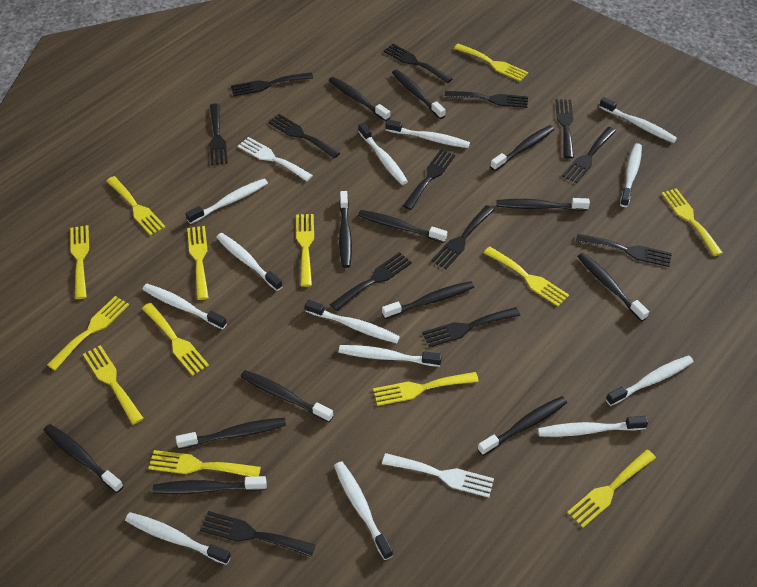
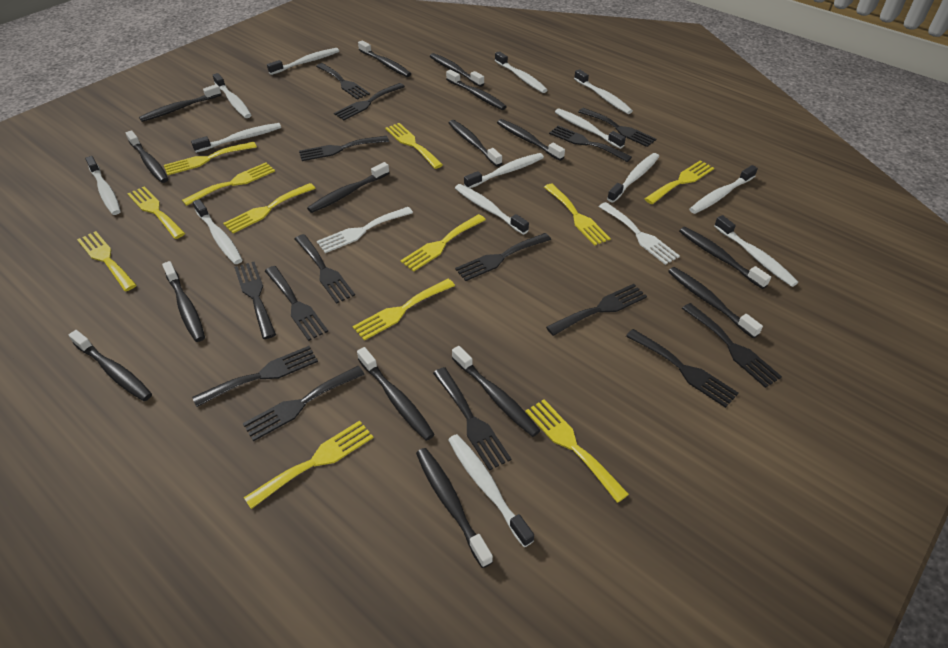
black fork: [200,511,316,557] [209,103,228,165] [231,72,313,96] [268,114,340,158] [330,252,412,311] [383,44,453,83] [403,149,455,210] [422,307,520,347] [431,205,494,269] [445,91,528,108] [555,99,574,159] [562,127,616,183] [576,234,672,267] = 13 -> [192,346,318,407] [234,262,276,339] [243,366,365,441] [265,266,328,341] [295,234,355,304] [299,136,389,161] [316,63,370,100] [334,83,405,120] [433,367,511,471] [455,233,551,281] [546,284,647,336] [549,125,632,162] [578,108,656,147] [626,329,739,408] [682,303,782,388] = 15
black toothbrush: [44,424,124,493] [153,476,267,494] [176,418,286,449] [240,370,333,422] [329,77,390,121] [339,191,352,268] [358,210,447,243] [382,281,474,319] [392,69,446,119] [478,396,567,456] [490,125,554,171] [496,198,590,211] [577,253,649,322] = 13 -> [68,330,152,401] [126,130,168,183] [139,84,221,122] [162,261,205,342] [307,162,389,213] [357,347,435,441] [358,40,411,77] [416,448,493,568] [430,53,484,87] [446,70,507,110] [449,120,502,167] [452,346,541,437] [497,119,565,161] [668,267,763,338] [679,227,771,289] = 15
white toothbrush: [125,512,231,565] [142,284,227,329] [186,179,268,224] [216,233,283,291] [305,300,400,343] [334,461,393,560] [339,345,442,367] [358,123,408,185] [386,119,470,148] [538,416,648,437] [599,97,677,143] [606,355,694,406] [620,143,642,207] = 13 -> [85,156,121,215] [191,123,281,153] [193,199,242,264] [213,73,251,118] [267,48,339,75] [448,434,534,547] [455,184,529,235] [464,153,544,188] [495,51,547,93] [555,109,626,149] [574,69,633,114] [607,153,659,203] [689,165,758,214] [714,215,798,287] = 14
yellow fork: [47,296,129,370] [70,225,89,299] [83,345,144,425] [106,176,166,236] [142,303,209,376] [148,450,261,477] [187,226,209,300] [296,214,314,287] [373,372,479,406] [454,44,528,82] [484,247,569,306] [567,449,656,528] [661,188,723,256] = 13 -> [77,231,136,291] [127,186,185,239] [164,142,257,175] [182,163,275,206] [223,183,316,233] [244,421,373,509] [352,279,455,341] [385,123,443,169] [400,214,486,272] [525,399,629,503] [544,184,611,246] [645,160,714,204] = 12

